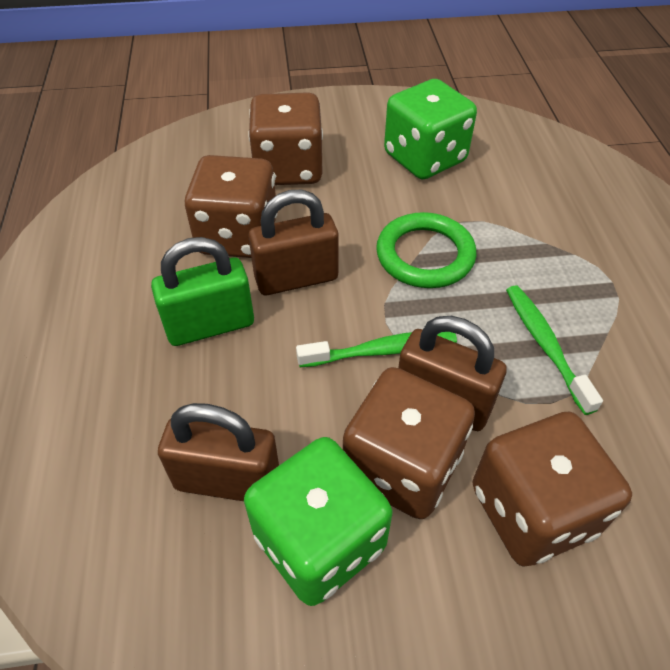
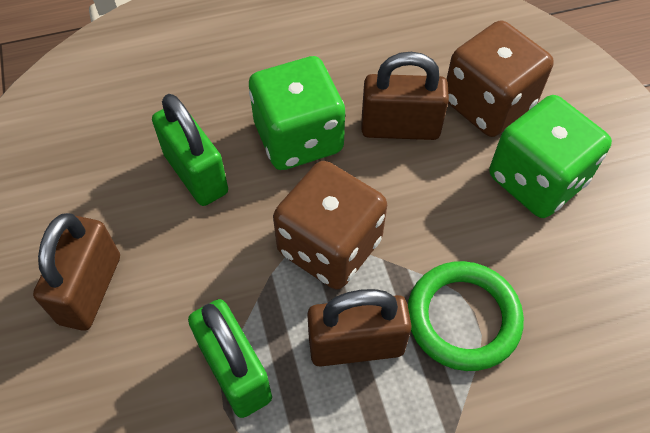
brown dice: [185,155,278,258] [248,92,323,185] [343,367,475,519] [472,412,632,567] = 4 -> [273,161,387,290] [447,20,554,137] = 2
green padlock: [151,237,254,346] = 1 -> [152,94,228,206] [188,299,272,418] = 2
green toothbrush: [296,332,457,367] [506,285,603,415] = 2 -> none = 0

